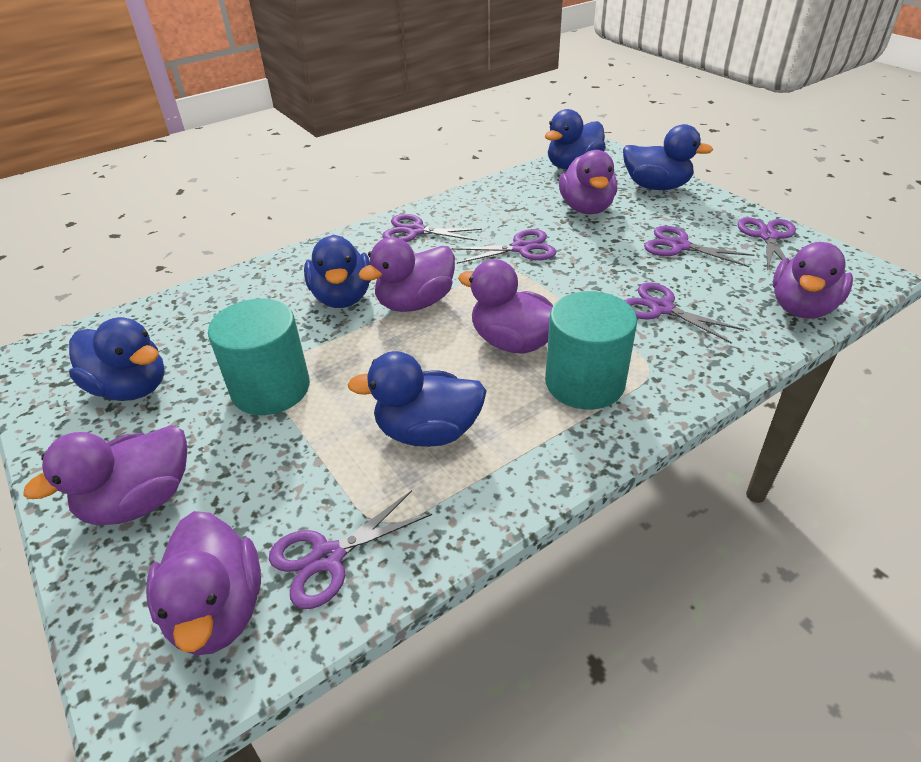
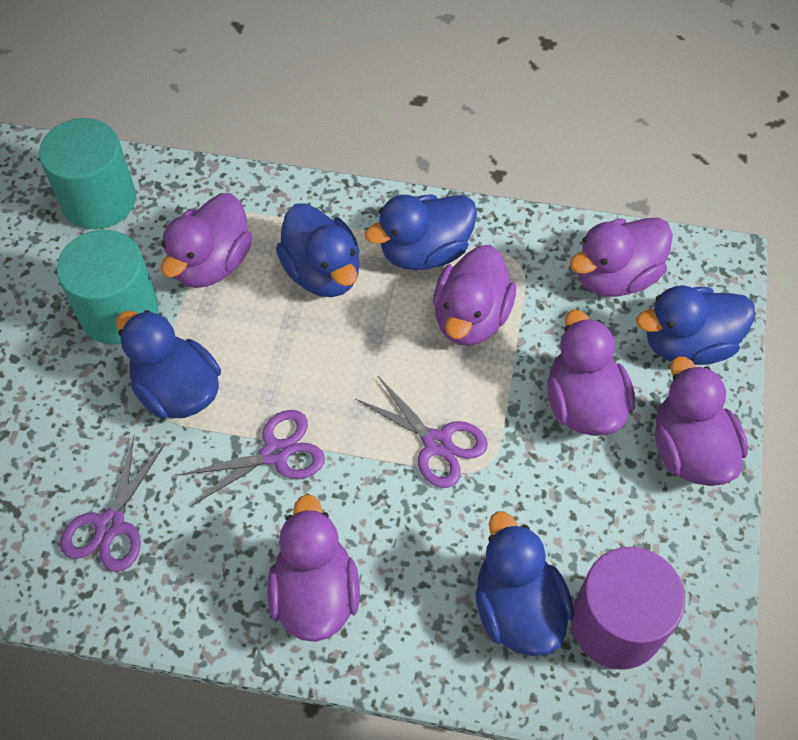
purple cylinder: none = 0 -> [571,547,685,670] = 1
purple scissors: [269,490,432,609] [382,214,482,242] [452,229,556,264] [624,283,744,344] [644,226,754,267] [737,217,796,271] = 6 -> [60,436,166,572] [179,410,325,505] [355,376,488,488] = 3

